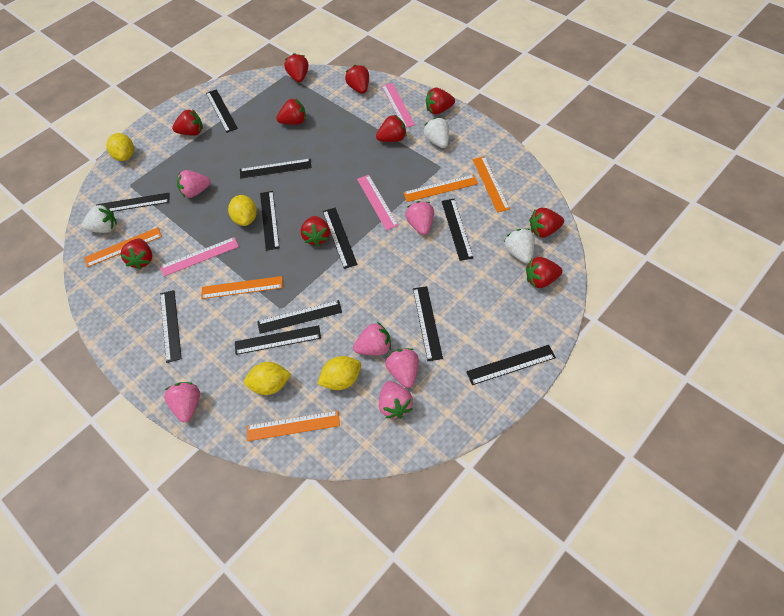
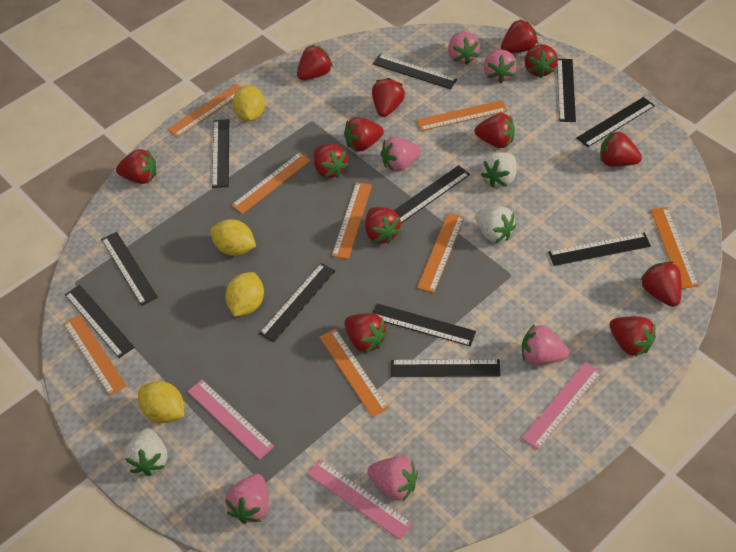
orange ruler: [84,227,162,267] [201,276,283,299] [247,411,340,441] [403,174,478,202] [472,156,510,213] = 5 -> [63,314,127,396] [167,84,241,137] [231,152,311,214] [319,329,389,417] [332,182,372,259] [417,100,507,131] [417,213,464,293] [651,207,698,289] = 8
red strawberry: [121,238,152,269] [172,109,203,135] [276,98,306,125] [284,53,308,82] [301,216,330,246] [345,65,369,94] [376,115,406,142] [426,88,455,115] [526,257,562,288] [529,208,564,238] = 10 -> [116,149,156,184] [297,45,333,80] [314,144,349,178] [344,117,384,152] [344,313,388,353] [365,207,401,244] [372,78,405,117] [474,113,515,148] [501,19,538,53] [525,44,558,79] [600,131,642,166] [609,316,656,357] [640,261,682,307] = 13

